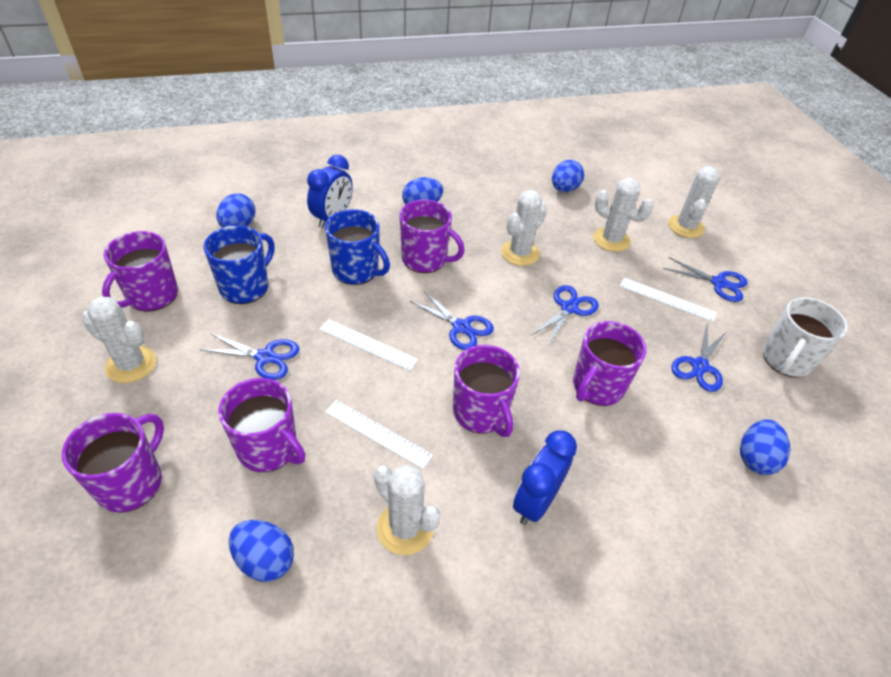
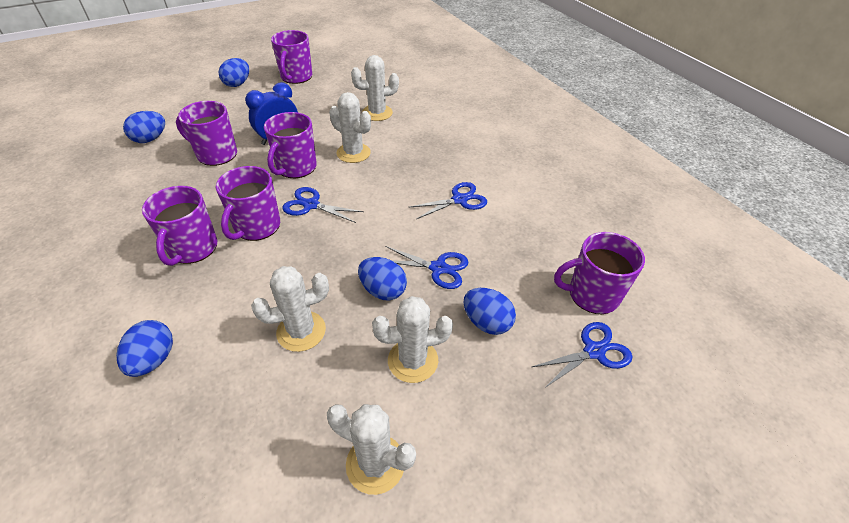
blue clock: [307,155,353,228] [513,430,577,525] = 2 -> [245,82,298,145] = 1
blue mug: [204,226,275,304] [325,209,390,285] = 2 -> none = 0
blue scissors: [199,333,299,380] [410,291,494,350] [531,285,599,346] [663,257,748,302] [672,324,728,392] = 5 -> [282,187,364,223] [385,246,469,289] [408,182,487,219] [532,322,632,388] = 4
white mug: [763,297,848,378] = 1 -> none = 0
white ruler: [319,319,418,371] [325,400,433,469] [620,278,717,322] = 3 -> none = 0

